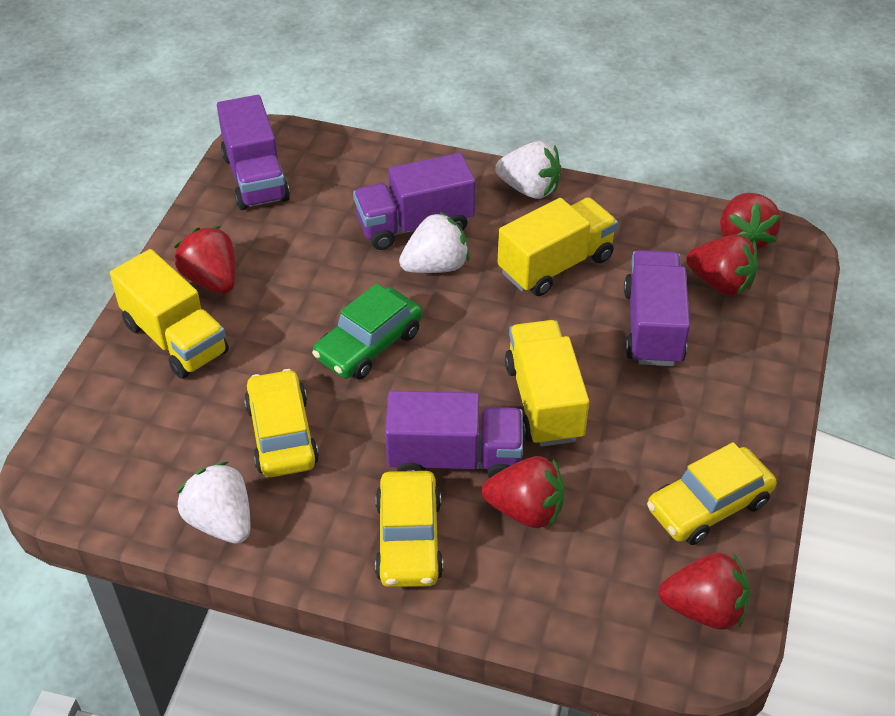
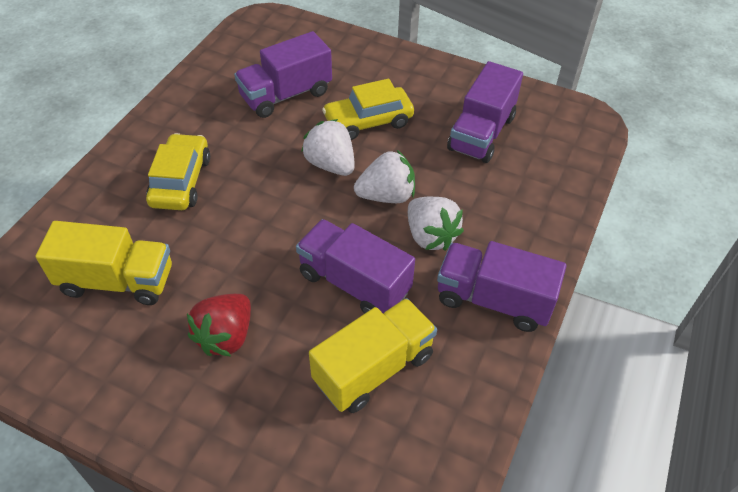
green car: [312,283,422,380] = 1 -> none = 0
red strawberry: [174,226,235,294] [481,456,564,528] [658,553,750,630] [686,234,758,296] [720,193,781,249] = 5 -> [187,294,251,356] = 1
yellow car: [244,369,319,477] [375,471,443,587] [647,442,776,545] = 3 -> [146,133,210,210] [322,79,414,140] = 2
yellow truck: [110,249,229,379] [498,197,618,296] [505,320,589,447] = 3 -> [35,221,172,305] [309,298,437,413] = 2

